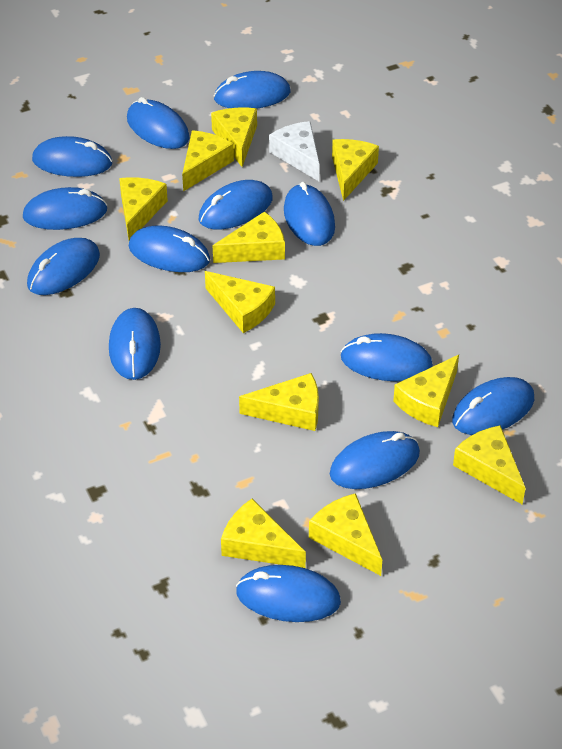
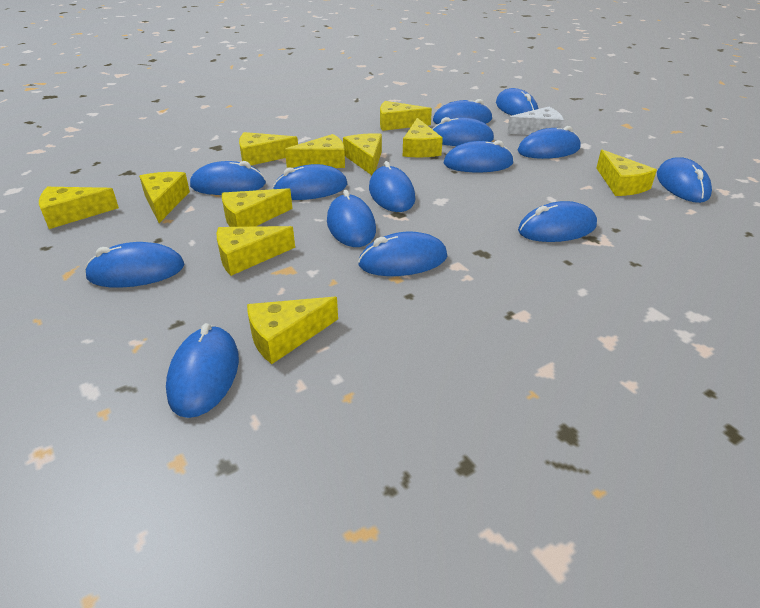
blue mouse: [23,187,107,230] [27,238,100,295] [32,136,112,177] [109,308,161,380] [127,97,190,149] [129,226,210,272] [199,180,273,229] [213,71,290,109] [236,565,341,622] [284,182,335,246] [330,431,420,489] [341,333,433,381] [452,377,534,435] = 13 -> [84,242,184,288] [166,323,239,418] [190,161,266,195] [272,164,347,200] [327,190,376,247] [358,232,447,276] [369,161,415,212] [432,117,494,146] [433,99,493,124] [444,140,514,172] [496,88,539,116] [518,126,581,159] [518,201,597,242] [657,157,712,203] = 14

